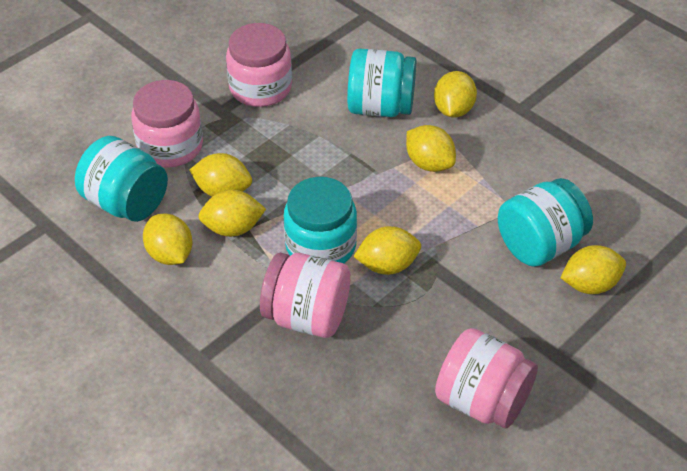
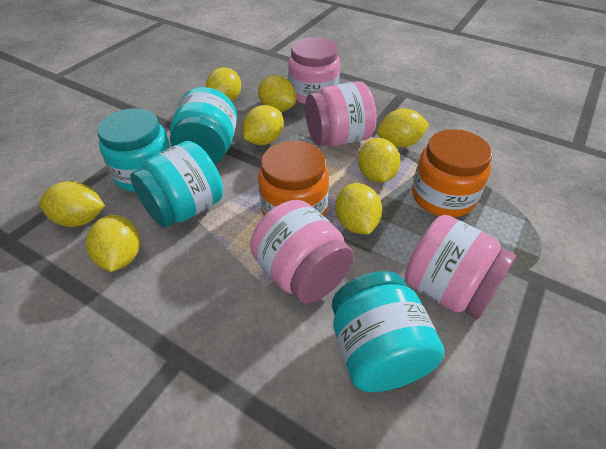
orange jar: none = 0 -> [258,141,329,216] [412,129,492,217] = 2
yellow lemon: [143,213,192,265] [189,153,252,197] [198,190,266,237] [353,226,421,275] [406,125,456,172] [434,71,477,118] [561,245,626,294] = 7 -> [39,181,105,227] [86,215,140,272] [206,67,241,102] [243,105,284,145] [258,75,296,112] [335,183,382,234] [358,138,400,183] [377,108,429,148] = 8

